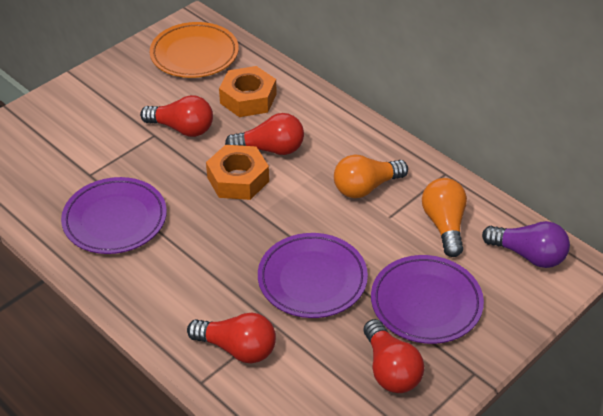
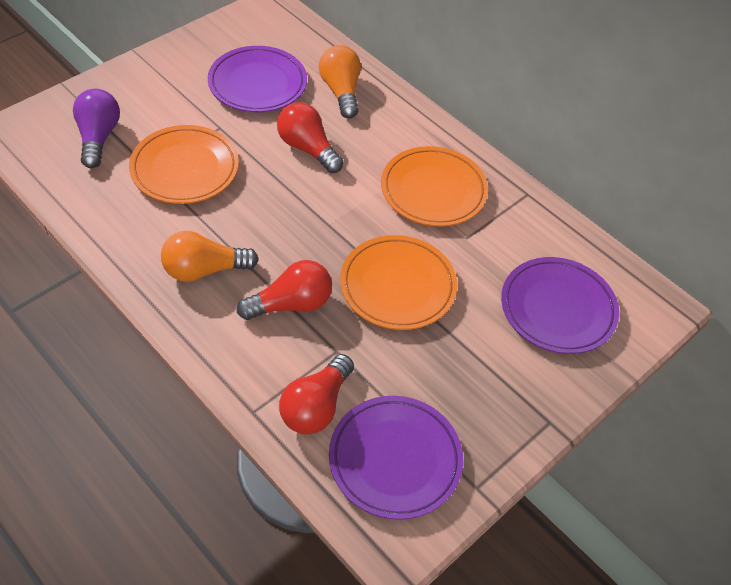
orange nut: [206,145,269,200] [219,66,277,117] = 2 -> none = 0
orange plate: [150,22,239,78] = 1 -> [129,125,239,204] [340,235,457,330] [381,146,488,227] = 3
red light bulb: [140,95,213,137] [187,313,276,363] [225,113,304,155] [364,319,424,393] = 4 -> [237,260,332,320] [277,102,343,173] [279,354,354,435] = 3

